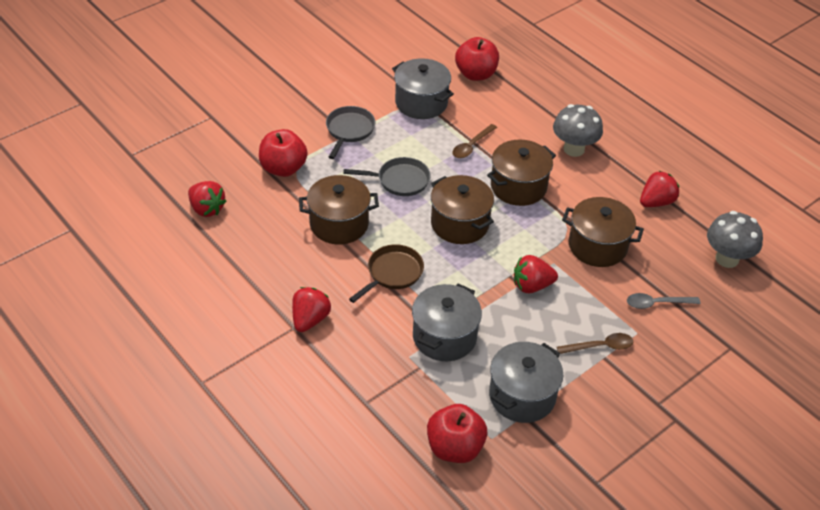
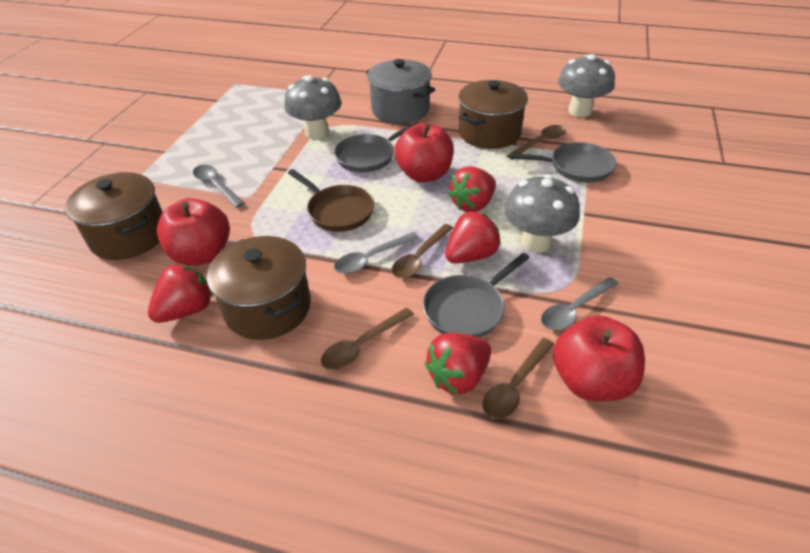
brown pot: [299,175,379,244] [431,175,494,244] [487,140,556,206] [562,197,644,267] = 4 -> [65,172,163,260] [207,236,311,340] [458,80,528,149] = 3
brown spoon: [452,124,497,158] [557,333,633,354] = 2 -> [321,308,414,370] [392,224,453,278] [482,338,555,419] [506,125,566,160] = 4
grey mushroom: [553,104,603,157] [707,211,763,268] = 2 -> [284,75,342,139] [505,174,580,253] [558,54,615,117] = 3
grey pan: [326,106,375,159] [343,157,431,196] = 2 -> [334,121,420,173] [423,253,530,338] [510,142,617,183] = 3
grey pot: [392,58,454,119] [412,284,482,361] [489,342,563,423] = 3 -> [366,59,435,124] = 1
grey spoon: [627,293,700,309] = 1 -> [193,165,244,208] [334,232,419,274] [541,277,618,330] = 3

